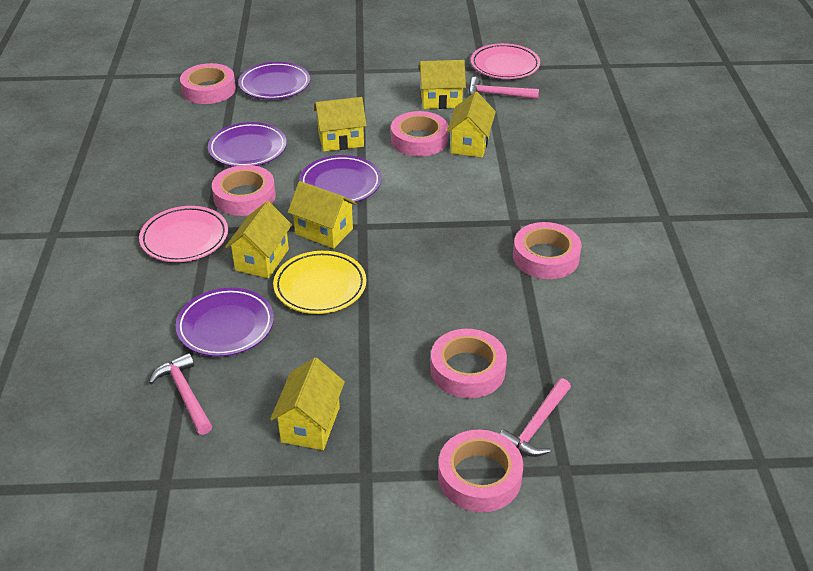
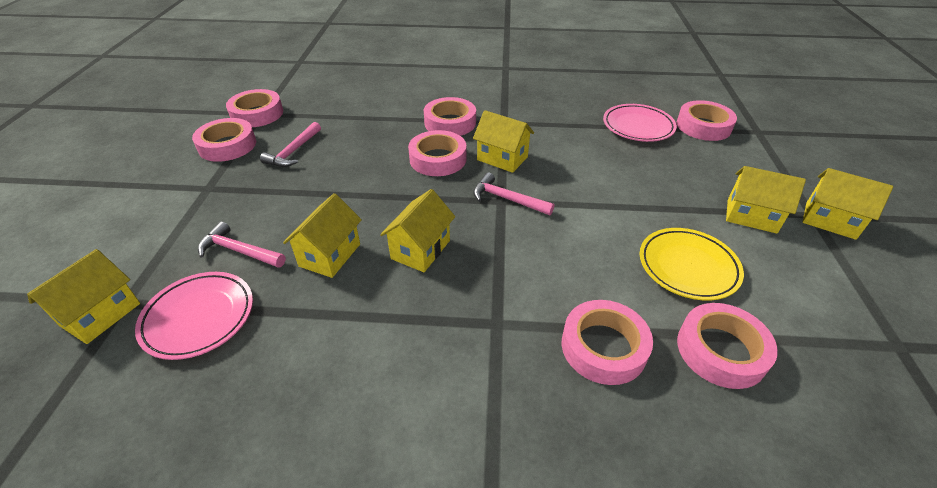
pink tape: [180,63,236,104] [212,165,276,216] [391,111,448,157] [431,329,507,398] [438,429,523,512] [513,222,582,279] = 6 -> [192,118,256,162] [226,89,283,127] [408,130,467,176] [424,97,476,136] [562,300,653,385] [676,100,737,141] [677,303,778,389] = 7
purple plate: [176,287,274,357] [208,122,287,167] [238,62,310,100] [299,155,381,202] = 4 -> none = 0

